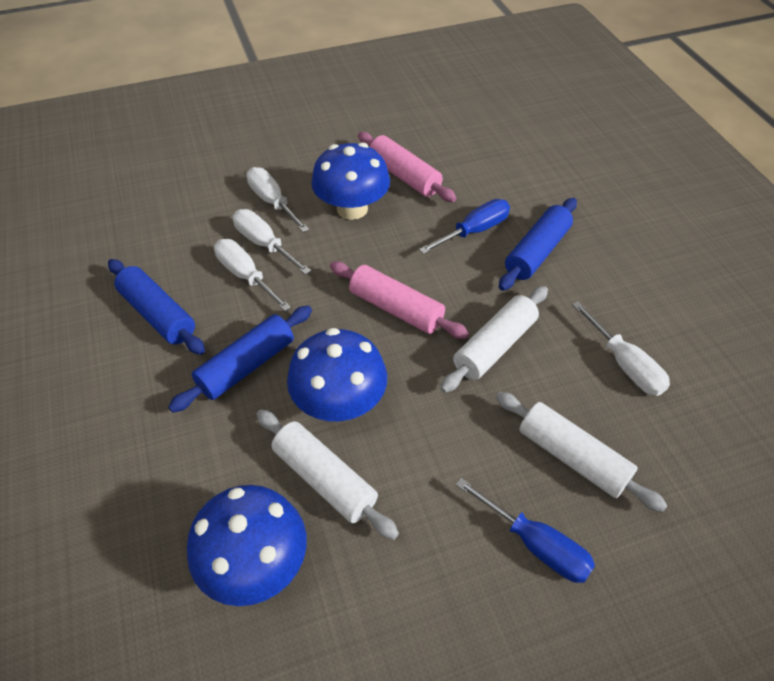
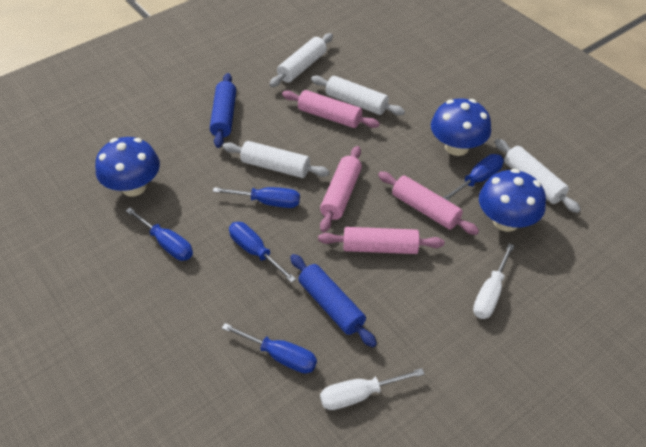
blue rolling pin: [108,259,205,355] [168,305,312,413] [499,198,577,291] = 3 -> [210,73,236,148] [290,254,377,347] = 2
blue screwdriver: [419,199,510,254] [456,478,595,583] = 2 -> [125,208,193,261] [213,187,300,208] [222,323,317,373] [229,222,296,283] [443,154,504,201] = 5
pink rolling pin: [330,261,469,339] [358,132,457,202] = 2 -> [282,90,380,128] [318,227,444,254] [320,146,362,232] [378,172,479,235] = 4
white rolling pin: [256,409,399,540] [440,286,548,393] [496,392,668,512] = 3 -> [222,141,330,178] [269,33,333,87] [311,76,405,115] [495,139,581,213] = 4
white screwdriver: [214,239,291,311] [233,209,311,275] [246,167,309,233] [572,301,670,396] = 4 -> [320,368,425,410] [473,244,515,319] = 2

